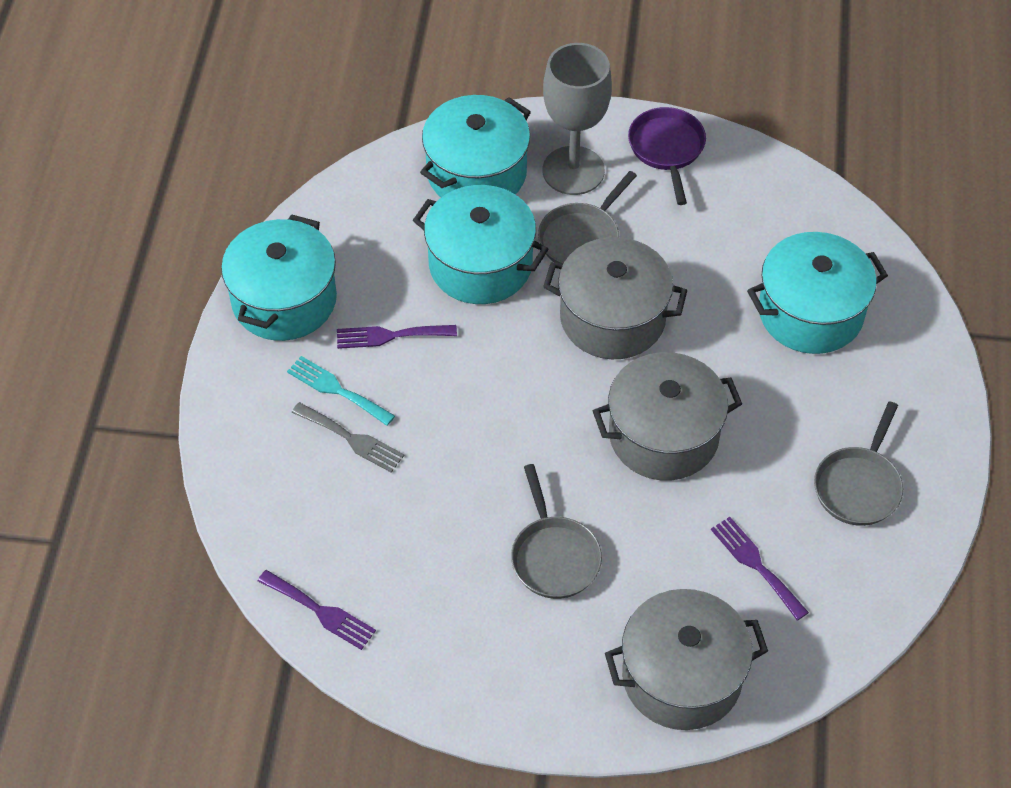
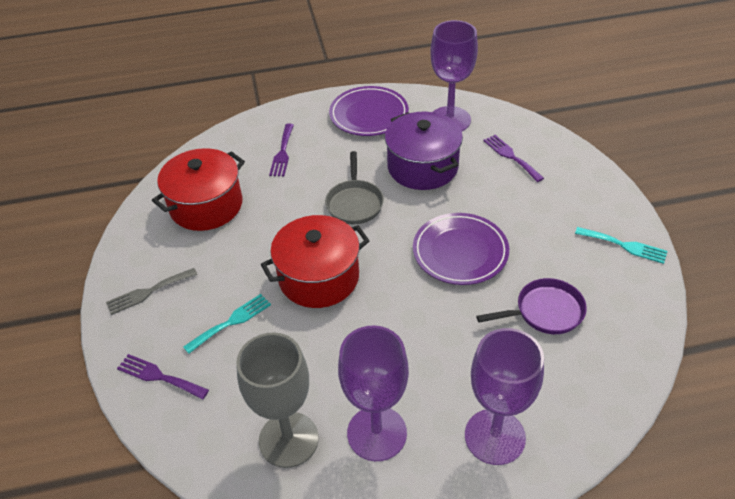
grey pan: [511,464,602,599] [538,171,637,263] [814,401,903,526] = 3 -> [325,151,384,224] = 1
grey pot: [543,237,687,359] [593,352,742,481] [605,589,768,730] = 3 -> none = 0
purple goblet: none = 0 -> [338,326,409,461] [430,20,478,131] [465,328,544,465] = 3
purple plate: none = 0 -> [329,86,409,136] [413,213,509,285] = 2
purple pot: none = 0 -> [385,112,463,190] = 1
red pot: none = 0 -> [152,148,245,231] [261,215,370,308] = 2
turquoise fork: [287,356,395,426] = 1 -> [183,294,271,354] [575,227,667,264] = 2
turquoise pot: [221,214,337,341] [413,185,548,304] [420,95,531,197] [747,232,888,354] = 4 -> none = 0

